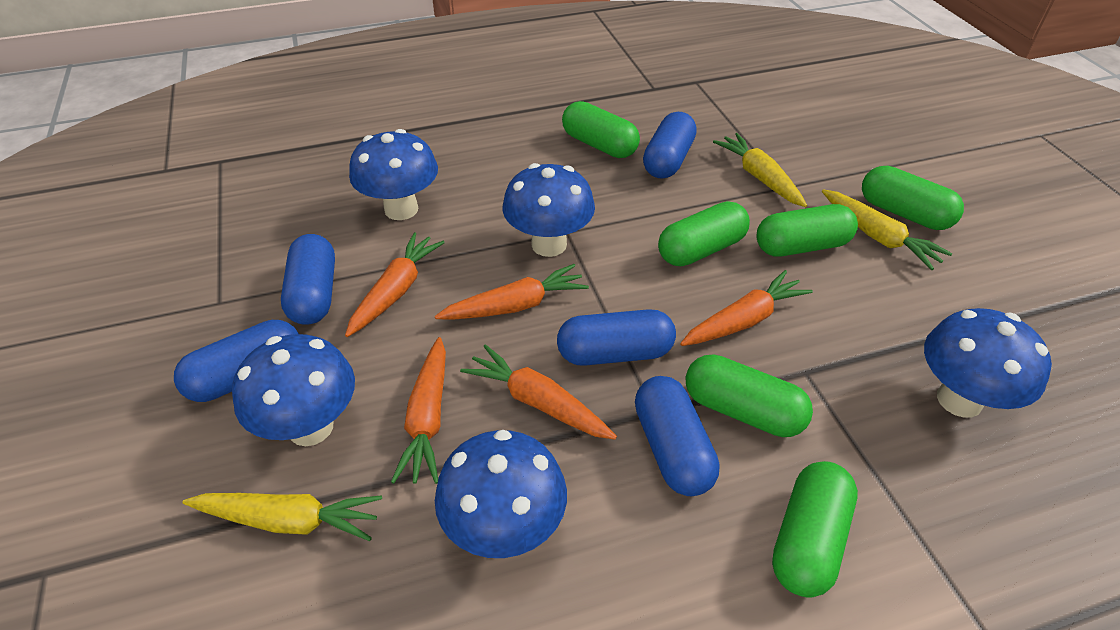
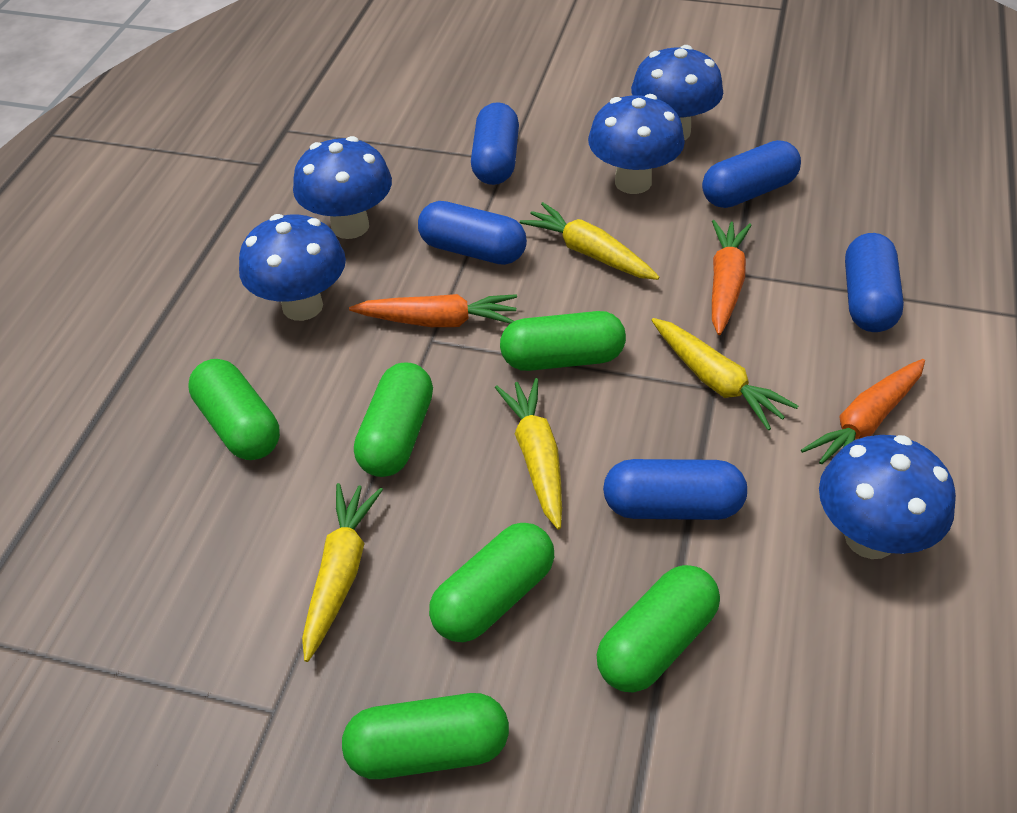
orange carrot: [345,232,445,337] [391,337,446,484] [435,264,589,320] [460,344,617,439] [680,270,813,346] = 5 -> [349,294,517,327] [712,220,751,335] [801,359,925,464] = 3
yellow carrot: [183,493,382,541] [713,133,807,207] [822,189,953,270] = 3 -> [302,483,383,662] [495,378,562,530] [520,202,659,280] [651,318,798,430] = 4

